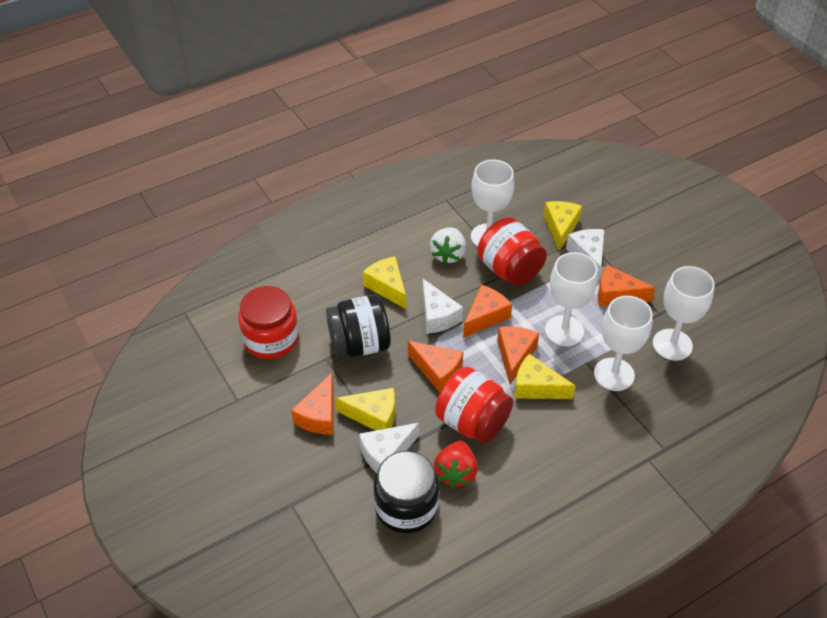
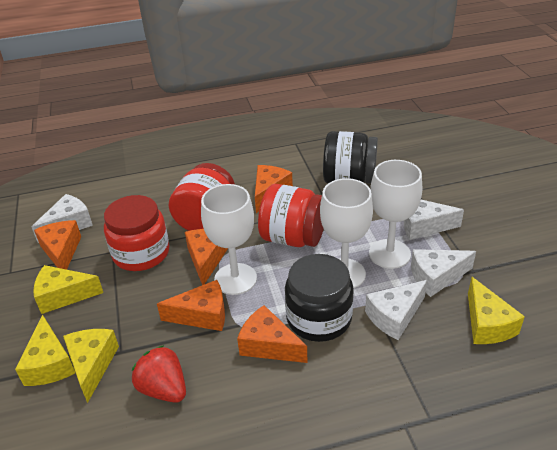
white cheese: [359,423,419,473] [423,279,463,334] [566,229,604,281] = 3 -> [32,194,93,243] [365,280,427,340] [404,200,464,240] [411,249,476,297] = 4
white goblet: [471,159,514,247] [545,252,597,346] [594,296,653,391] [653,266,715,361] = 4 -> [201,184,257,295] [320,178,373,289] [369,160,422,269] = 3
white strawberry: [430,227,466,264] = 1 -> none = 0

